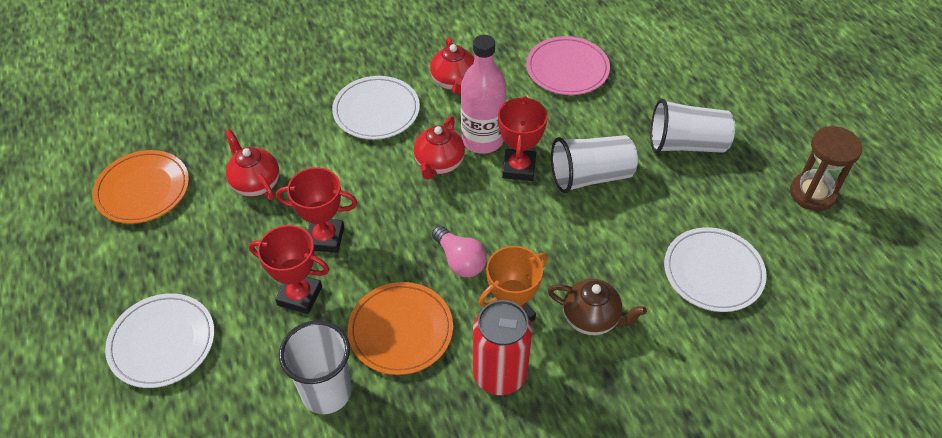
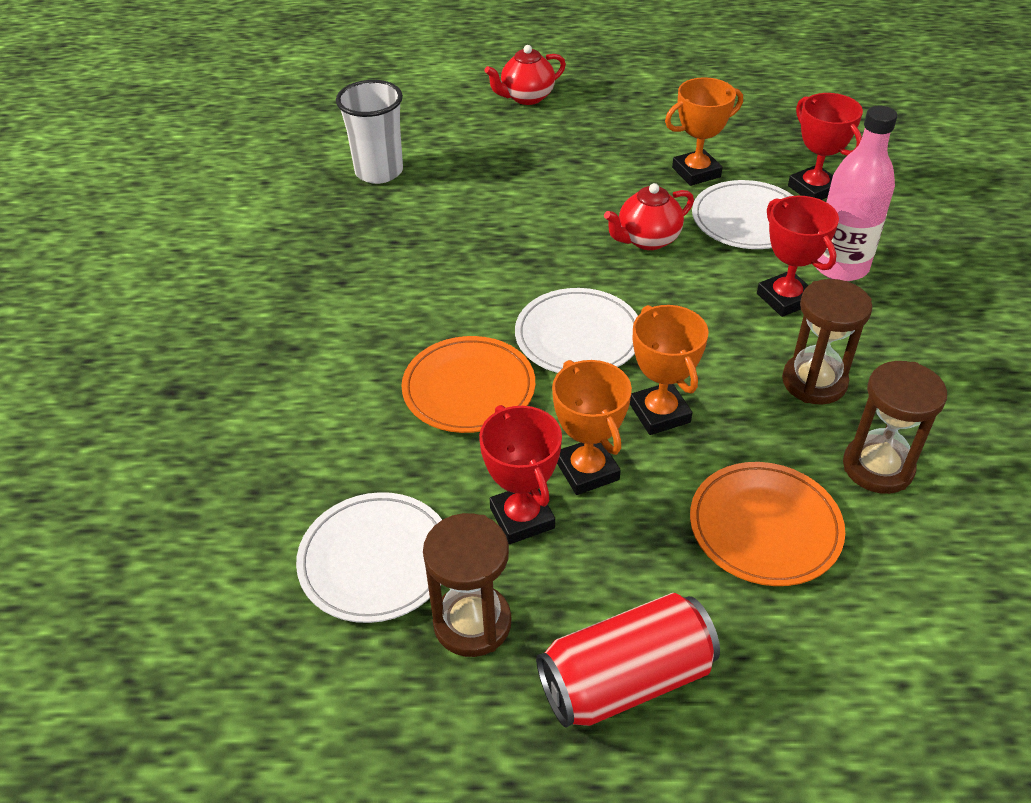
brown hourglass: [790,126,863,211] = 1 -> [423,513,511,657] [782,279,873,404] [843,361,947,494] = 3
brown teapot: [548,279,647,335] = 1 -> none = 0
orange trophy: [479,246,548,322] = 1 -> [552,360,632,495] [630,305,709,435] [665,77,743,186] = 3
pink light bulb: [432,226,487,277] = 1 -> none = 0
pink plate: [526,36,610,95] = 1 -> none = 0
red teapot: [225,129,279,200] [414,116,465,179] [430,37,474,95] = 3 -> [485,45,566,105] [604,183,694,250] = 2
white cup: [279,320,352,414] [551,135,638,193] [650,99,735,153] = 3 -> [336,80,403,184] = 1

